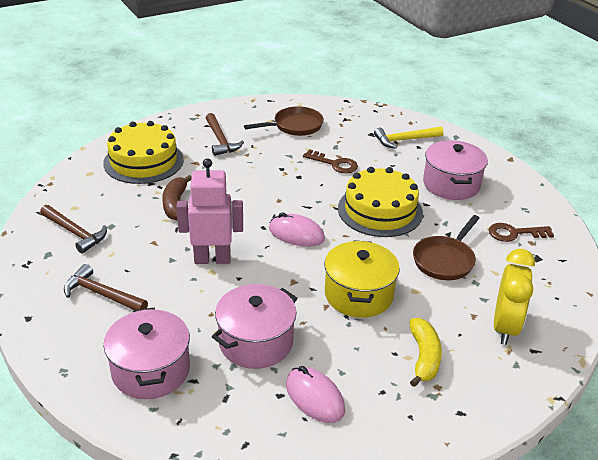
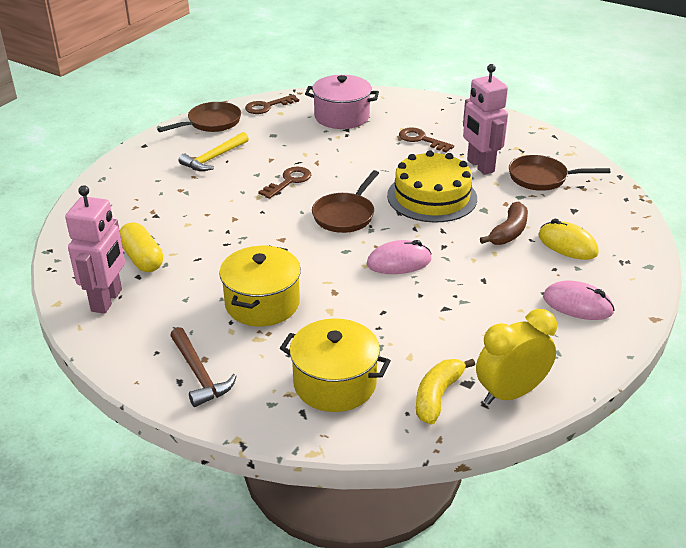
brown hammer: [40,205,107,254] [64,264,148,310] [206,113,244,156] = 3 -> [170,327,237,407] = 1
brown key: [303,149,358,173] [489,223,554,242] = 2 -> [245,94,299,114] [258,167,311,199] [399,127,454,153] = 3
brown pan: [244,106,324,136] [413,215,480,280] = 2 -> [157,102,241,132] [312,170,379,233] [509,155,610,191] = 3
pink pot: [104,308,190,399] [212,284,297,369] [423,140,488,200] = 3 -> [305,75,379,129] = 1
pink robot: [177,158,243,264] = 1 -> [65,185,125,314] [463,64,508,175] = 2
yellow cake: [103,121,184,184] [338,167,423,237] = 2 -> [387,150,477,223] = 1
yellow capsule: none = 0 -> [120,222,163,272] = 1
yellow mouse: none = 0 -> [538,219,599,260] = 1
yellow pot: [324,240,400,318] = 1 -> [219,245,301,326] [280,318,391,412] = 2

